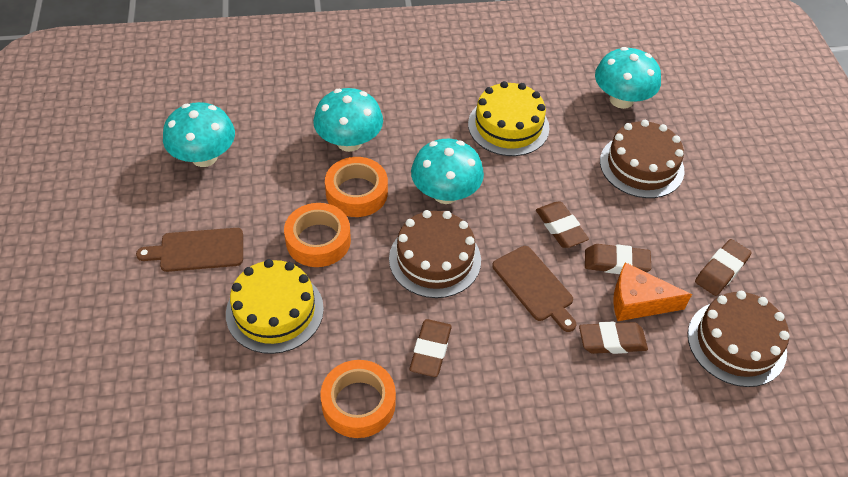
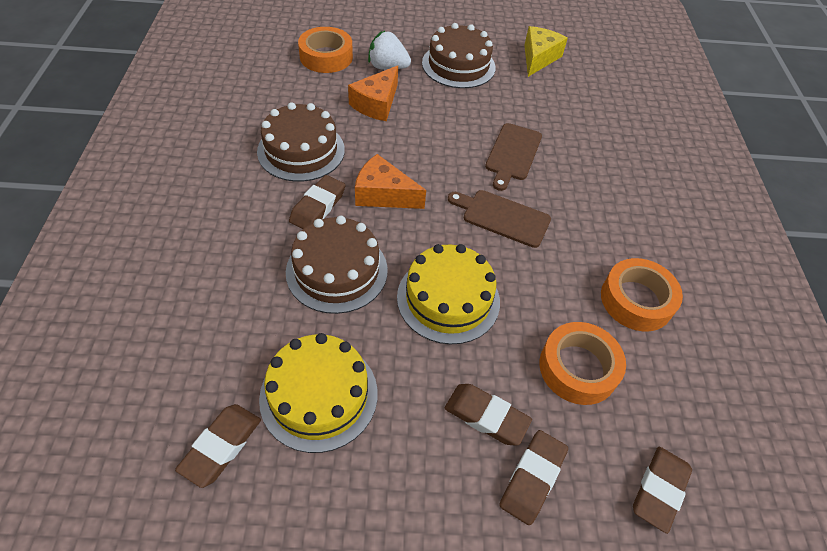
orange cheese: [613,262,692,321] = 1 -> [348,65,398,121] [355,154,426,209] = 2
turquoise mushroom: [163,102,235,167] [313,88,383,152] [411,139,484,204] [595,47,661,109] = 4 -> none = 0
white strawberry: none = 0 -> [368,31,411,70] = 1
yellow cheese: none = 0 -> [524,26,568,77] = 1

